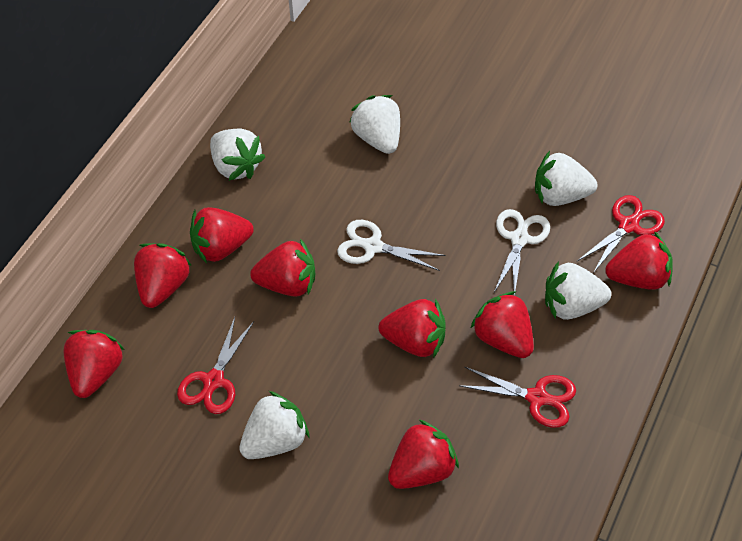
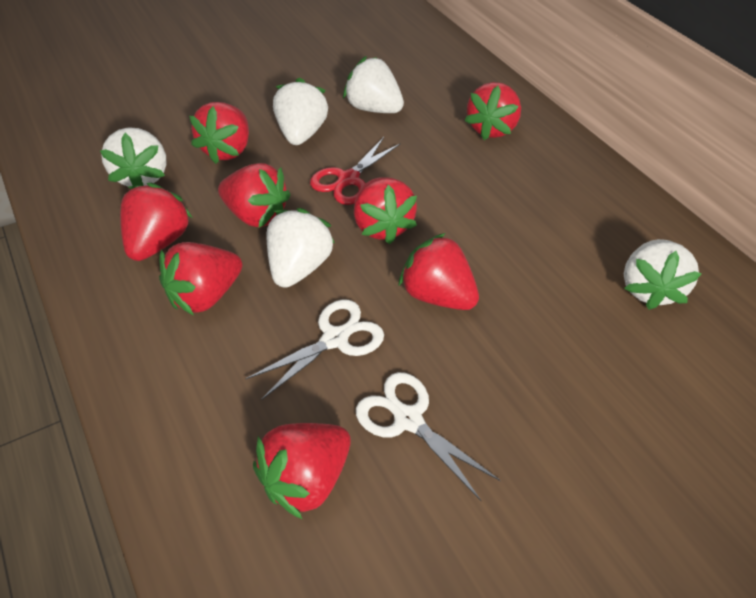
red scissors: [177,317,254,414] [459,367,576,428] [577,195,665,273] = 3 -> [310,137,401,205] = 1

